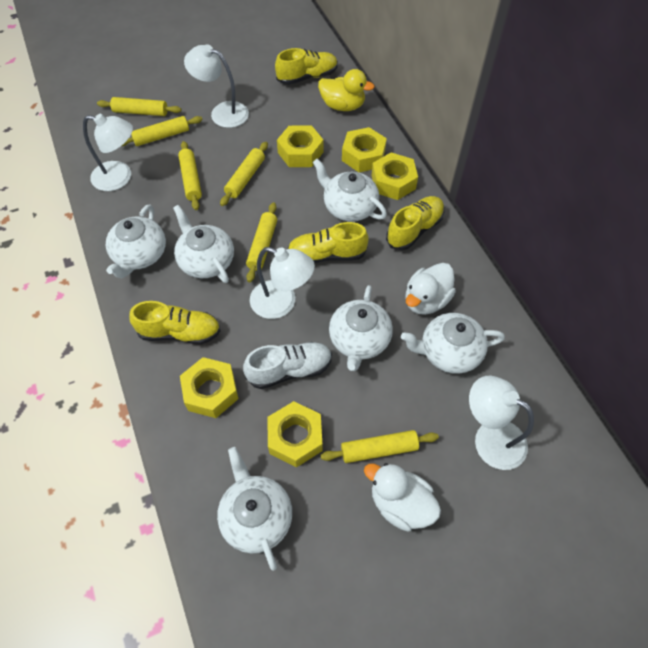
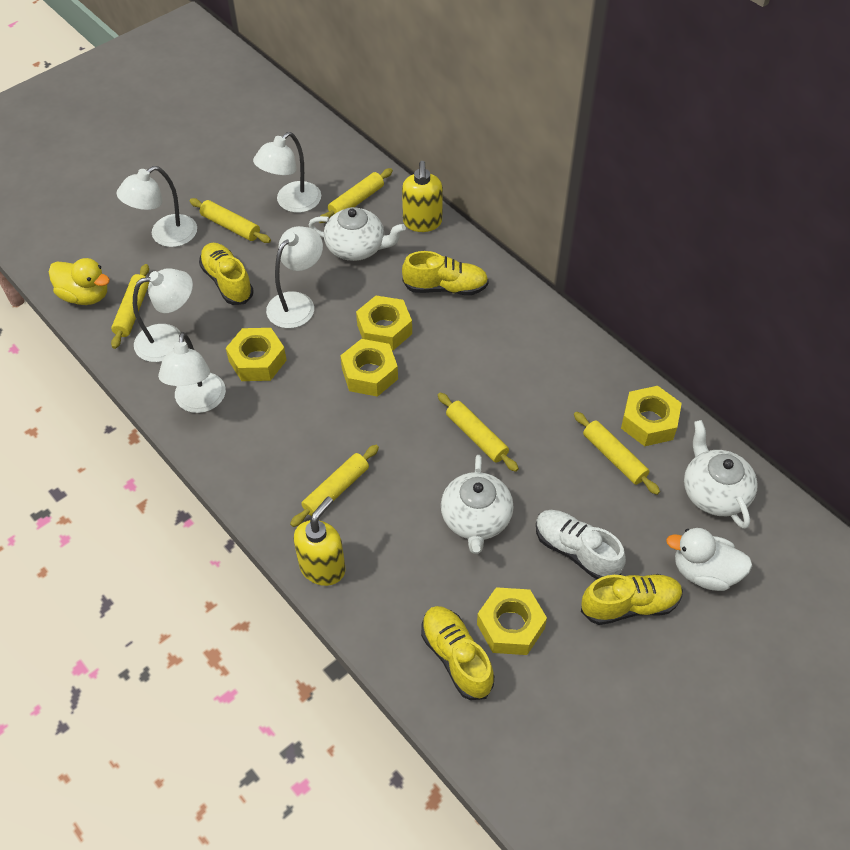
white duck: [364,463,441,532] [406,263,456,315] = 2 -> [666,528,752,591] = 1
white lamp: [83,114,133,191] [184,44,249,128] [250,247,315,319] [469,375,534,470] = 4 -> [117,166,197,247] [133,268,193,362] [158,332,226,413] [253,132,321,213] [266,226,323,328] = 5
white teapot: [106,204,166,278] [173,205,234,283] [217,447,292,571] [313,159,387,222] [329,285,393,371] [401,313,505,374] = 6 -> [309,207,406,261] [441,455,514,554] [684,420,758,529] = 3
yellow soap dispenser: none = 0 -> [294,497,346,586] [402,161,443,232] = 2

